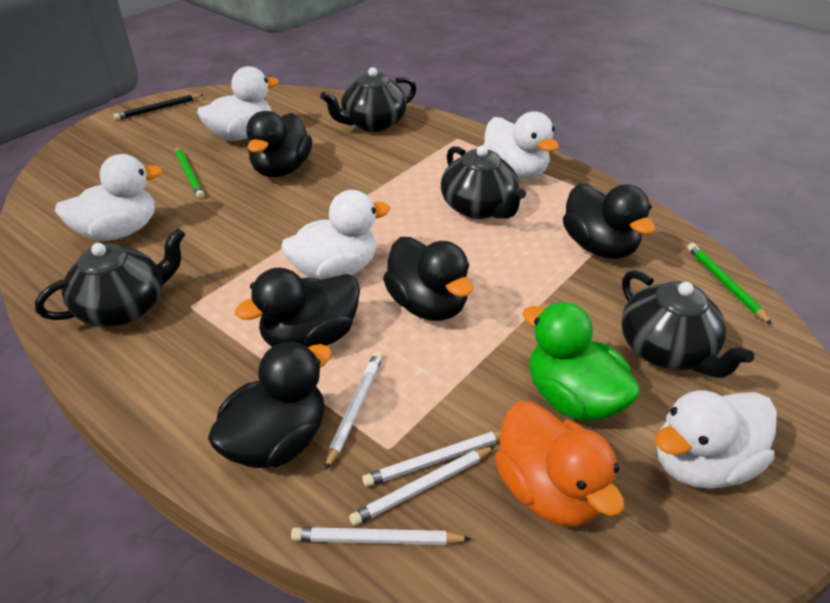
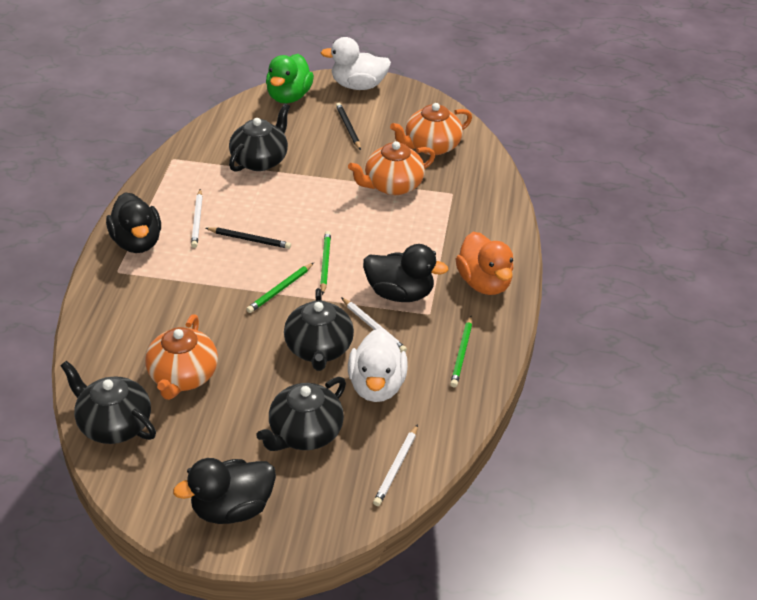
black duck: [208,341,332,468] [235,268,360,347] [246,111,312,177] [383,237,473,321] [563,183,655,259] = 5 -> [106,192,161,253] [173,458,276,524] [363,244,448,302] = 3
black pencil: [113,94,203,120] = 1 -> [205,227,291,249] [336,103,361,150] = 2
green pencil: [175,146,204,198] [687,243,772,325] = 2 -> [246,263,314,313] [320,231,331,295] [450,316,472,387] = 3
orange teapot: none = 0 -> [145,314,218,400] [348,141,435,195] [390,103,472,155] = 3
white duck: [55,154,163,241] [197,66,279,141] [282,190,390,280] [483,111,559,179] [655,390,777,489] = 5 -> [320,37,391,90] [348,328,408,402] = 2
white pencil: [291,527,472,545] [325,351,383,470] [349,446,495,526] [362,431,500,487] = 4 -> [191,189,203,248] [341,297,407,352] [373,424,418,506] = 3

